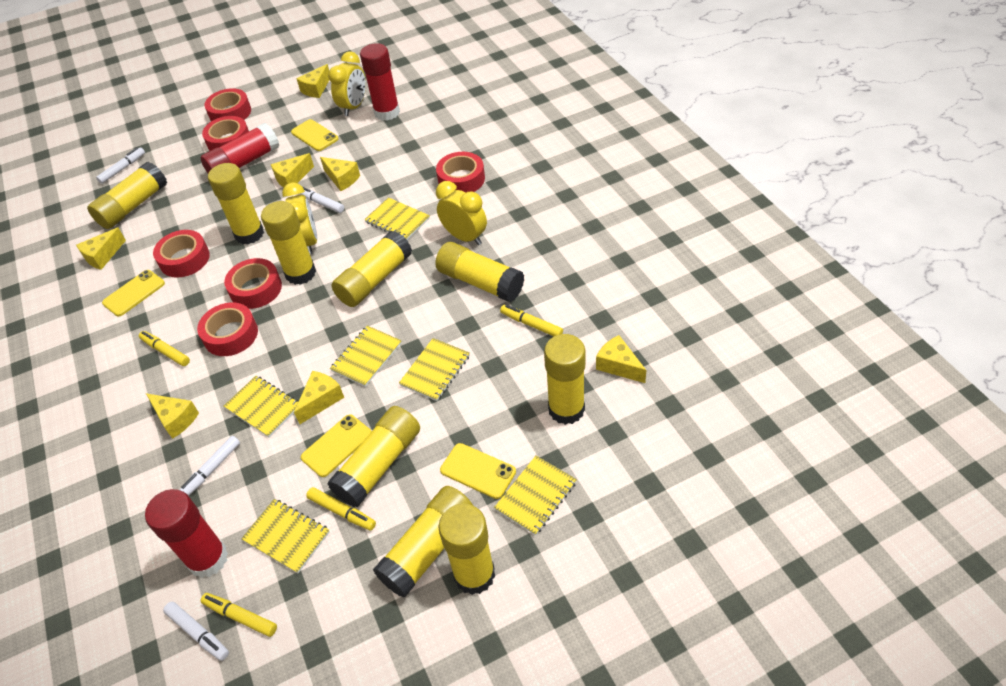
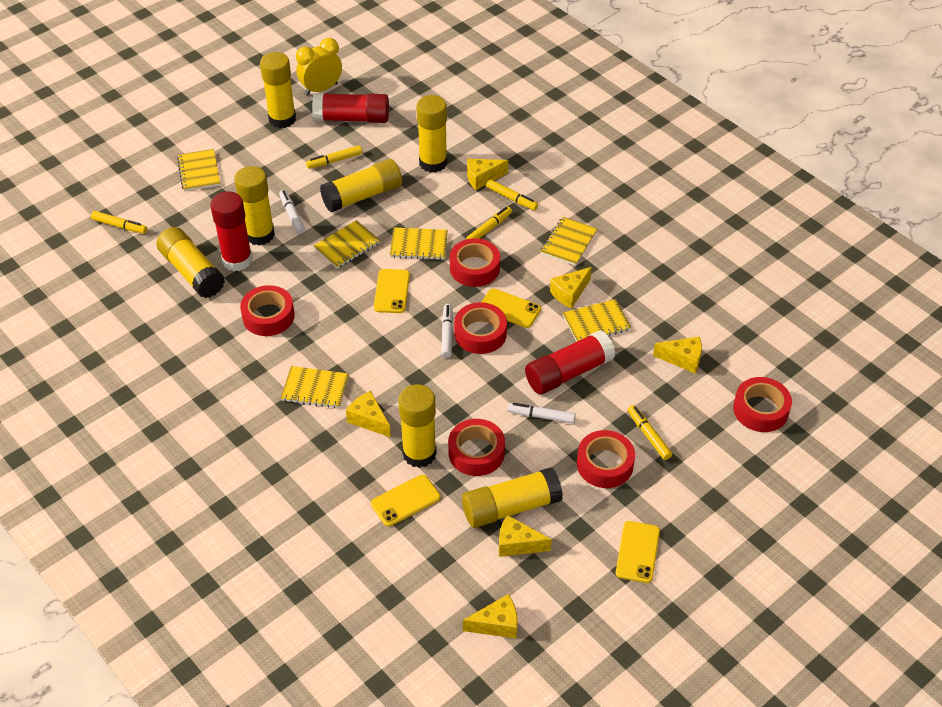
white marker: [96,147,145,184] [163,602,229,661] [180,436,240,496] [299,187,344,213] = 4 -> [279,190,305,234] [441,304,453,358] [507,403,576,424] = 3
yellow cheese: [76,228,126,270] [146,393,199,439] [271,153,314,187] [294,371,344,424] [296,64,329,98] [320,157,360,191] [596,335,646,383] = 7 -> [346,391,391,438] [463,594,518,639] [467,159,508,190] [499,515,552,557] [550,267,592,308] [653,336,702,374] = 6
yellow clock: [282,183,317,254] [328,51,366,116] [436,181,487,245] = 3 -> [296,38,342,96] = 1
yellow glue stick: [87,162,167,229] [208,163,264,244] [261,201,316,285] [327,406,420,508] [332,231,412,307] [373,486,473,598] [435,242,524,302] [439,504,495,595] [544,334,585,425] = 9 -> [157,227,225,298] [234,166,275,246] [260,52,296,128] [320,159,402,212] [398,384,437,468] [416,95,447,173] [462,467,563,528] = 7
yellow marker: [139,331,190,366] [201,593,277,637] [306,487,376,531] [500,305,563,336] = 4 -> [91,211,147,234] [306,145,362,169] [466,207,512,239] [486,179,538,210] [628,405,672,460] = 5

